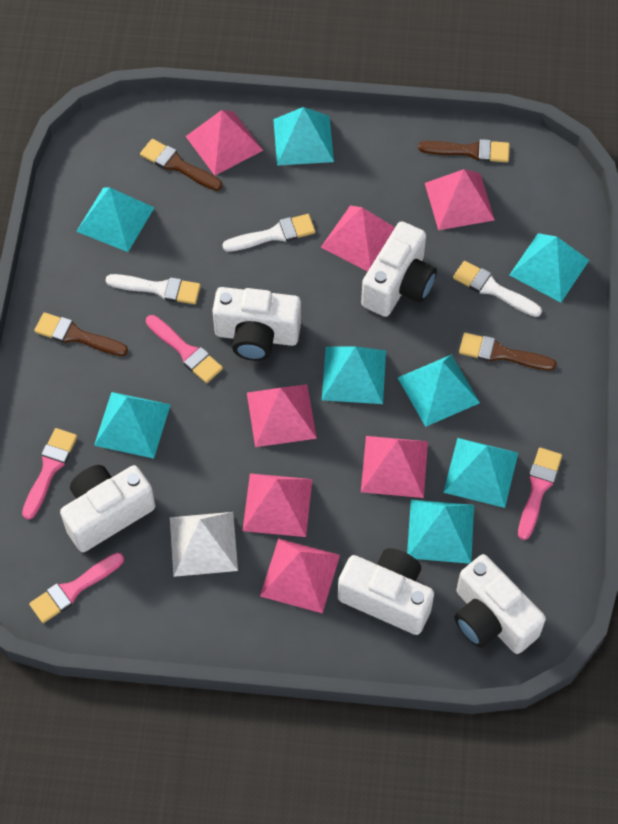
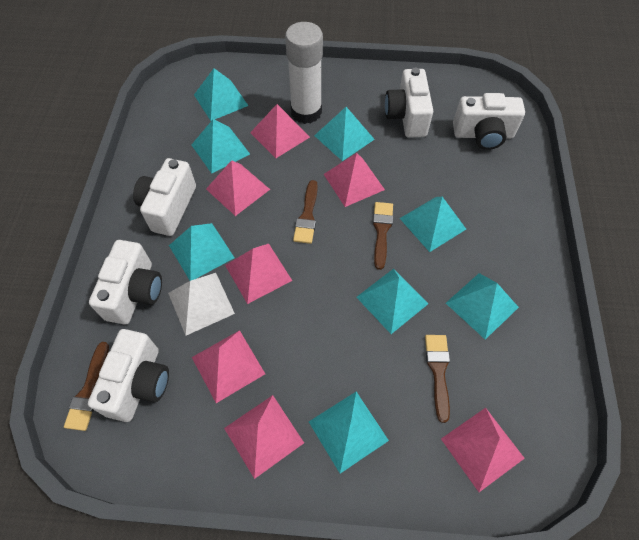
pink brush: [22,428,77,520] [29,553,124,623] [146,315,223,383] [518,448,562,540] = 4 -> none = 0
white brush: [106,274,201,304] [223,214,315,252] [453,261,542,317] = 3 -> none = 0
white glue stick: none = 0 -> [285,22,323,124] = 1

